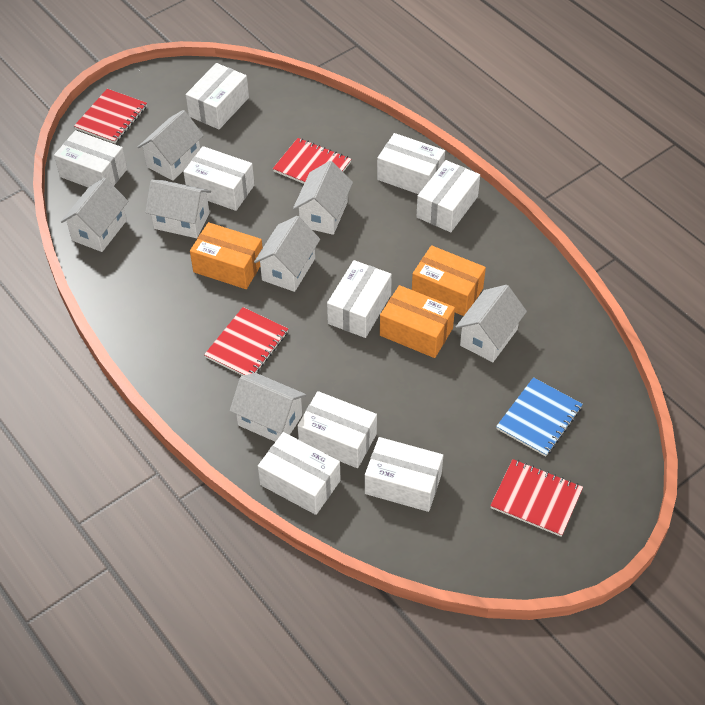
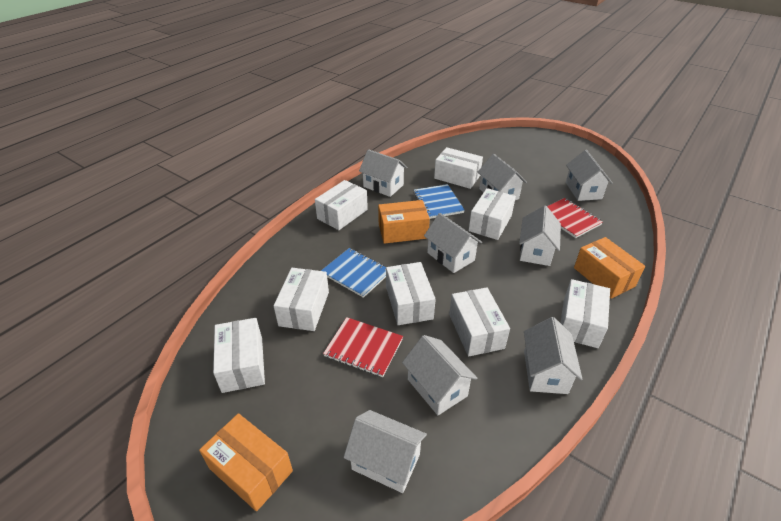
blue notebook: [496,377,583,457] = 1 -> [321,248,386,298] [414,184,465,219] = 2
red notebook: [74,89,147,144] [204,307,288,376] [273,138,351,184] [490,459,583,537] = 4 -> [323,317,403,377] [547,198,603,238] = 2
white box: [54,130,127,187] [183,146,254,211] [186,63,249,129] [258,432,341,515] [298,391,377,468] [327,260,392,338] [365,437,443,512] [377,133,445,194] [417,160,480,232] = 9 -> [213,318,265,393] [274,268,329,331] [315,180,368,230] [386,262,436,325] [434,147,483,189] [449,287,510,357] [469,188,516,240] [560,279,610,348] = 8
white house: [61,178,128,252] [137,110,204,181] [145,179,211,238] [230,373,307,442] [254,216,320,292] [293,161,353,235] [456,285,527,362] = 7 -> [344,410,427,493] [359,149,407,197] [402,335,477,415] [424,213,482,273] [478,154,527,200] [519,206,561,266] [524,317,583,394] [566,150,613,201] = 8

